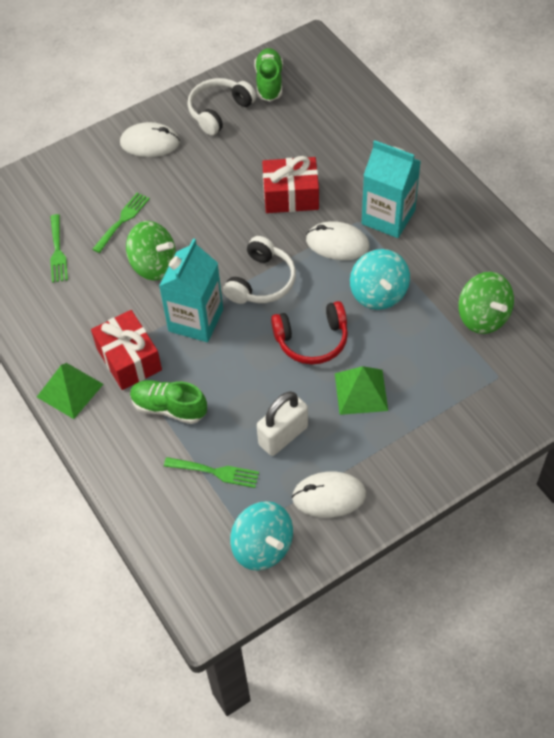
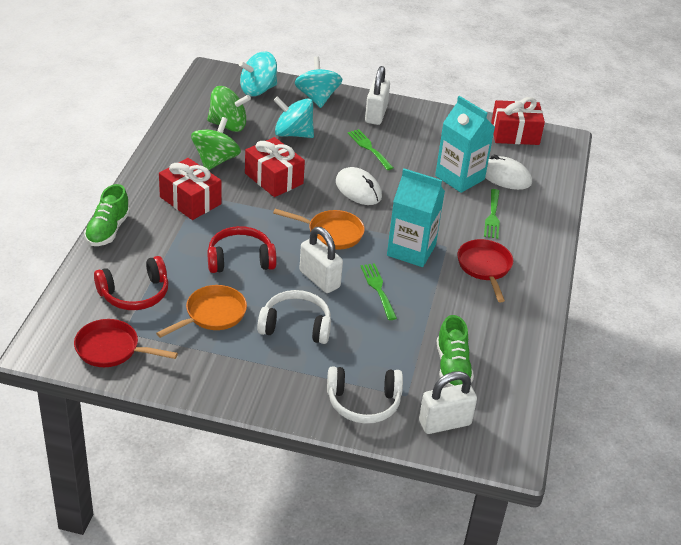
green pyramid: [37,363,103,419] [335,366,388,415] = 2 -> none = 0
orange pan: none = 0 -> [156,285,247,338] [273,209,365,249] = 2
red gift: [91,310,162,390] [262,156,319,213] = 2 -> [159,158,221,220] [245,137,305,197] [491,97,545,145] = 3
red headphones: [271,301,348,365] = 1 -> [94,256,168,310] [208,226,277,273] = 2
red pan: none = 0 -> [74,319,178,367] [457,239,513,302] = 2
turquoise spinning top: [230,501,293,571] [350,249,410,310] = 2 -> [239,52,277,96] [274,96,314,138] [295,56,342,108] = 3
white mouse: [120,122,180,157] [292,472,366,518] [306,221,370,260] = 3 -> [336,167,382,205] [485,155,532,190] = 2
white padlock: [257,392,308,456] = 1 -> [299,227,343,293] [365,66,390,125] [419,371,477,434] = 3

